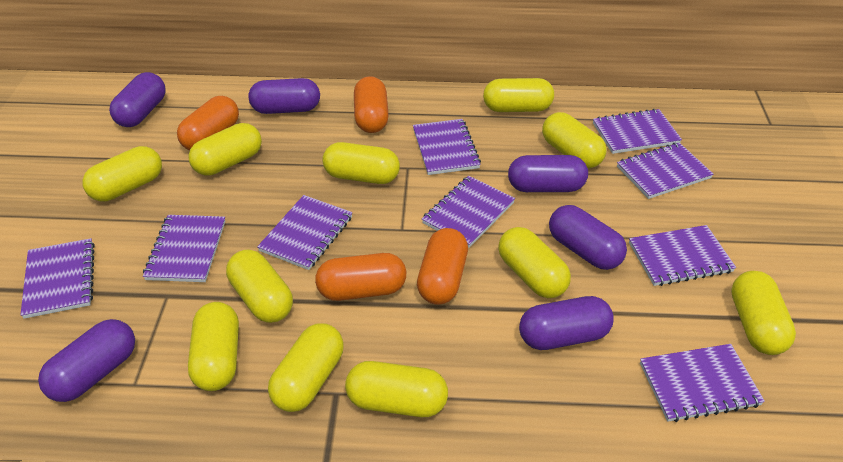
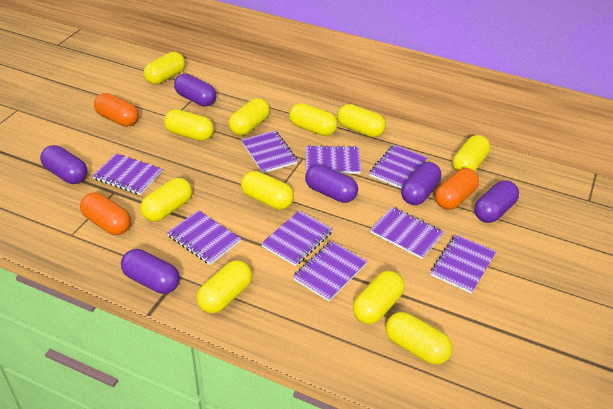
orange capsule: [177,96,239,150] [315,253,406,301] [354,76,389,133] [417,228,468,305] = 4 -> [80,192,131,235] [94,93,139,127] [435,168,479,210] = 3

